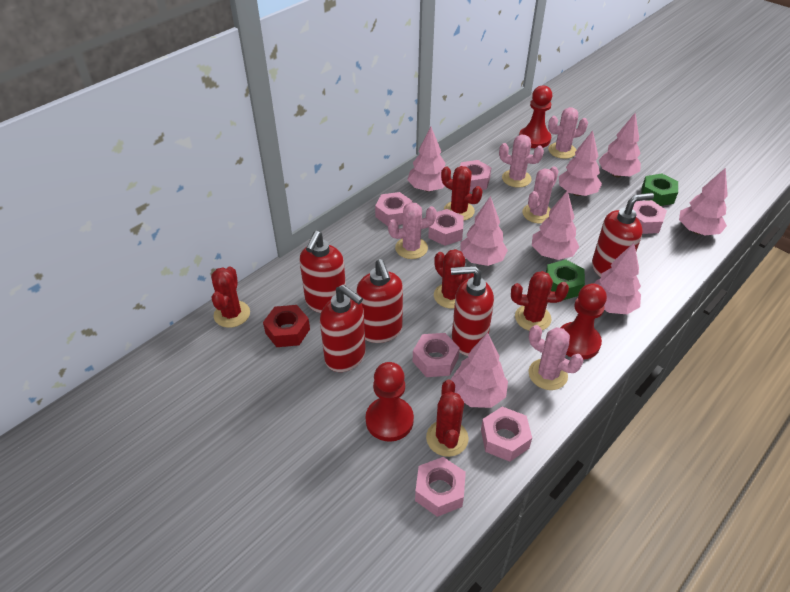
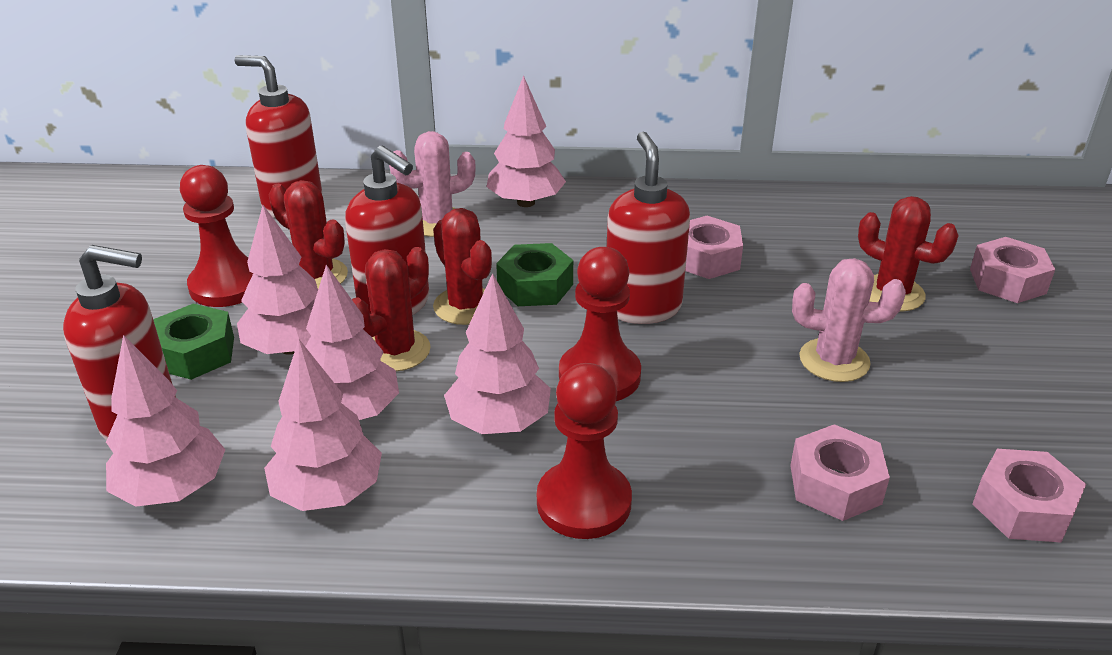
pink cactus: [388,202,437,259] [499,135,544,188] [522,166,559,224] [529,325,583,390] [548,107,588,159] = 5 -> [389,131,476,237] [792,258,906,382] = 2
pink nut: [375,192,412,226] [413,333,460,377] [415,457,466,517] [428,209,464,246] [460,160,491,192] [481,407,532,462] [633,200,667,234] = 7 -> [685,216,743,279] [790,424,890,521] [970,237,1055,303] [973,449,1086,542] = 4
pink tree: [407,127,446,192] [451,333,508,408] [461,196,508,266] [532,190,579,260] [559,131,602,196] [594,243,641,314] [598,113,641,177] [679,168,728,236] = 8 -> [106,335,226,507] [237,205,318,355] [264,339,382,511] [305,265,399,420] [444,273,551,434] [487,75,566,207] = 6
red cactus: [211,267,250,328] [426,380,468,457] [434,249,474,309] [441,166,482,220] [511,271,569,331] = 5 -> [269,180,348,289] [352,247,431,371] [433,208,492,325] [858,196,959,311] = 4
red nut: [263,305,310,347] = 1 -> none = 0
red soap dispenser: [300,231,346,313] [320,285,366,372] [356,259,403,343] [451,266,494,356] [592,193,654,277] = 5 -> [63,245,176,440] [234,55,322,218] [345,145,429,315] [607,132,690,324] = 4

